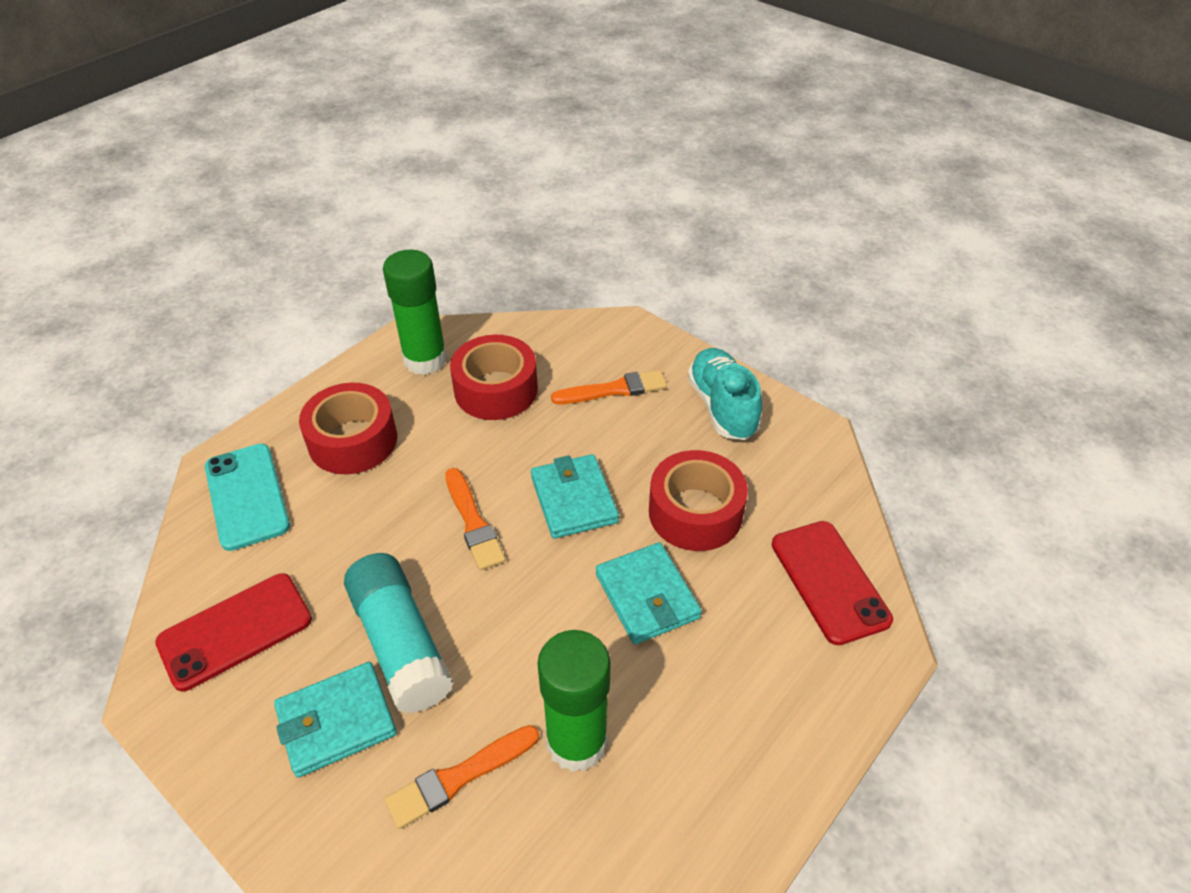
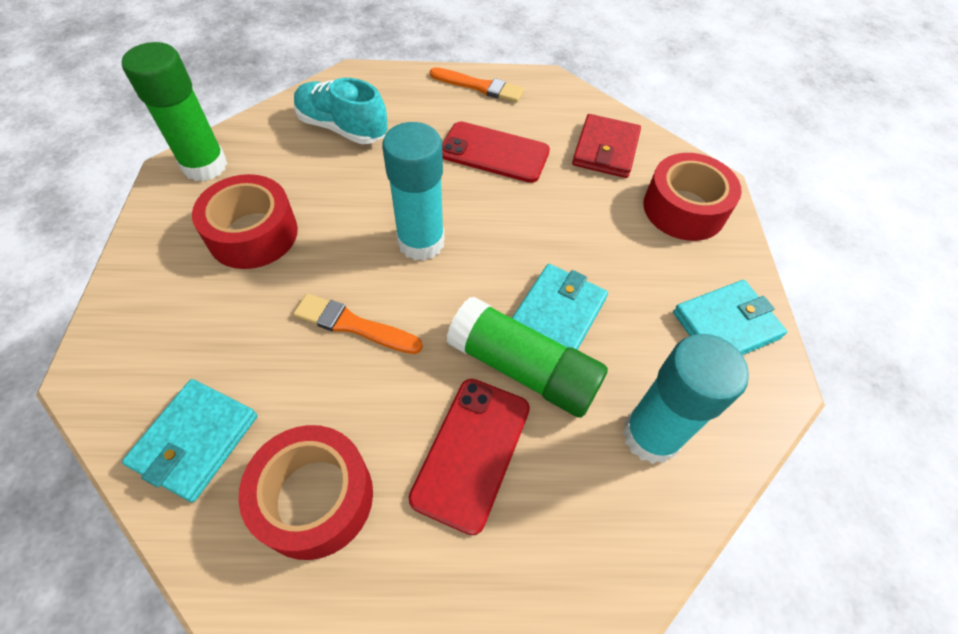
orange brush: [385,725,539,829] [445,468,506,570] [551,370,667,404] = 3 -> [293,293,423,354] [430,67,524,103] = 2
red wallet: none = 0 -> [572,114,641,178] = 1
turquoise glue stick: [344,553,454,714] = 1 -> [382,122,444,261] [622,334,749,464] = 2
turquoise phone: [205,444,290,551] = 1 -> none = 0

